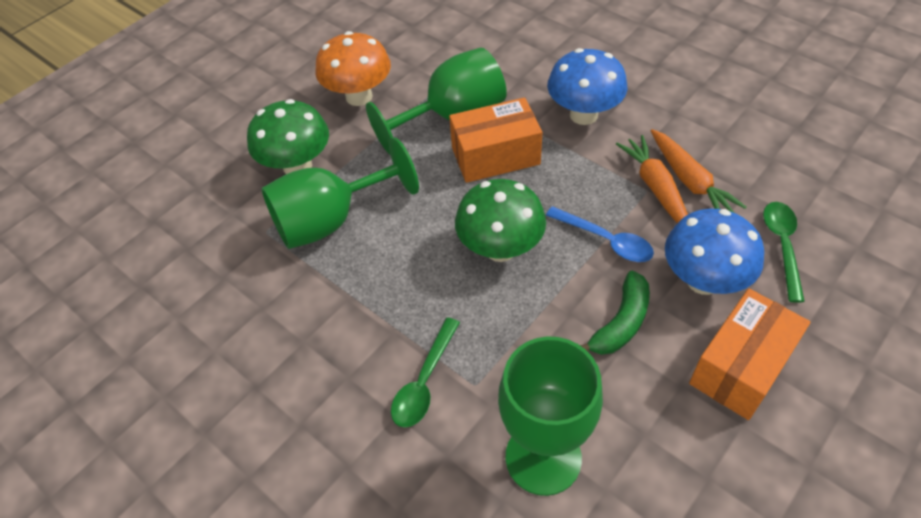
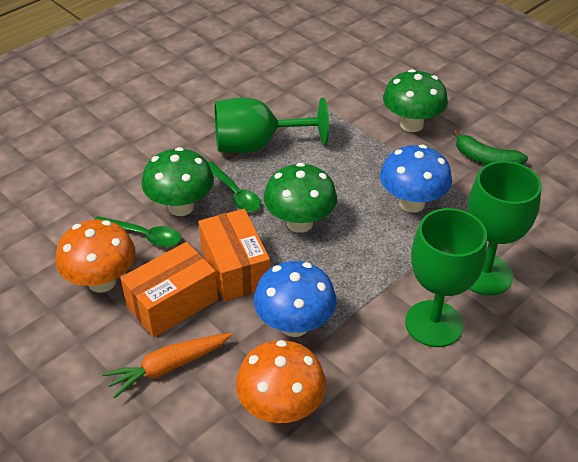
blue spoon: [546,206,654,262] = 1 -> none = 0
green mushroom: [247,99,329,174] [455,179,546,262] = 2 -> [142,147,214,216] [264,163,337,233] [383,69,448,132] = 3
orange carrot: [616,135,688,223] [651,129,747,213] = 2 -> [103,333,232,398] = 1
orange mushroom: [315,31,391,106] = 1 -> [56,220,136,293] [236,340,326,423] = 2

